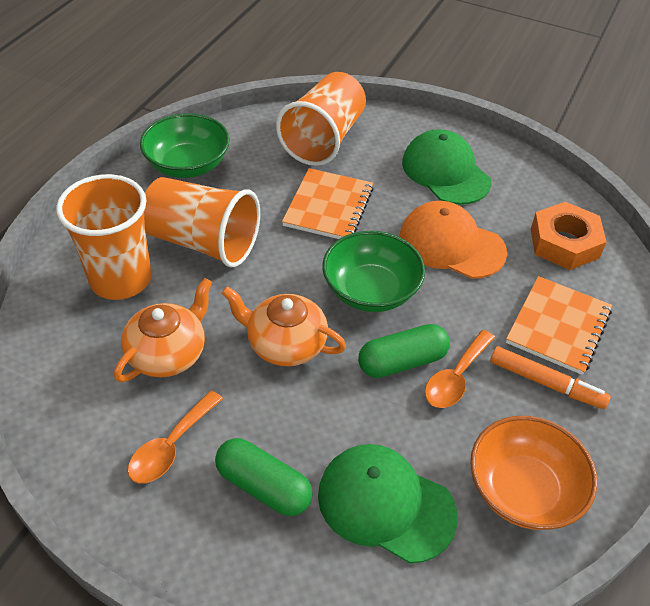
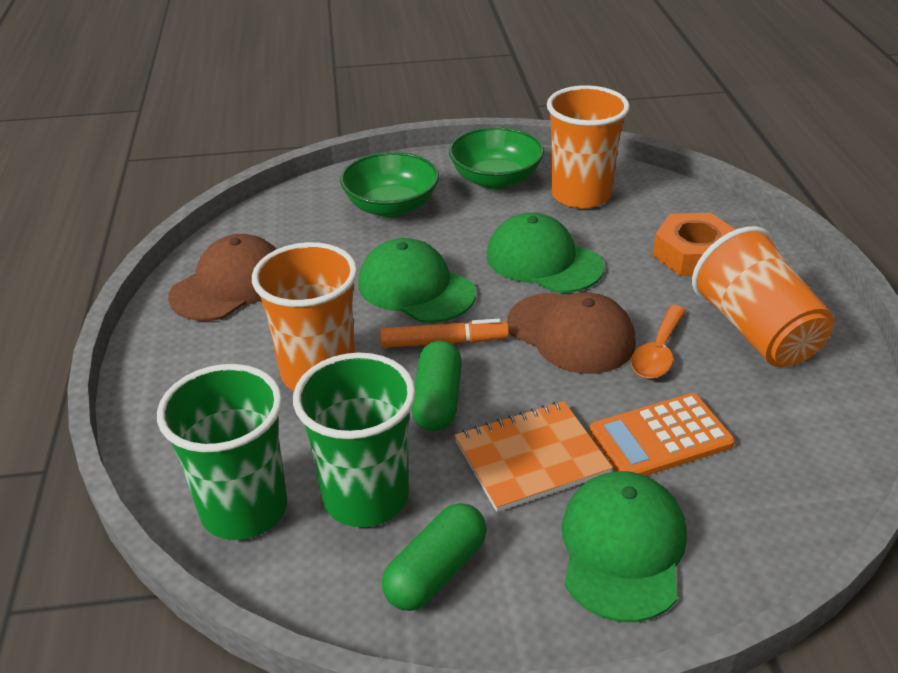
brown cap: none = 0 -> [168,234,276,321] [507,292,636,374] = 2
green cap: [318,444,458,564] [402,129,492,205] = 2 -> [358,238,476,323] [487,213,604,293] [562,471,687,622] = 3
green cup: none = 0 -> [157,364,287,540] [293,353,416,527] = 2
orange bowl: [470,416,597,530] = 1 -> none = 0
orange calculator: none = 0 -> [589,393,735,476] = 1
orange cap: [400,201,507,279] = 1 -> none = 0
orange notebook: [282,168,374,239] [506,276,612,375] = 2 -> [454,401,613,512] = 1
orange spoon: [128,391,223,484] [425,330,495,408] = 2 -> [631,305,686,379] = 1
orange teapot: [114,278,212,382] [222,286,346,366] = 2 -> none = 0

